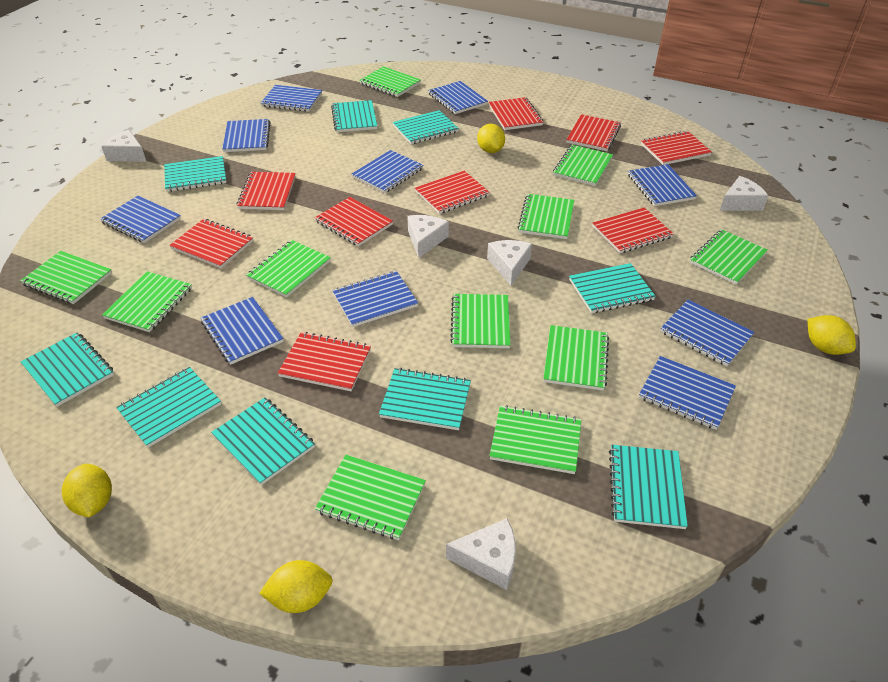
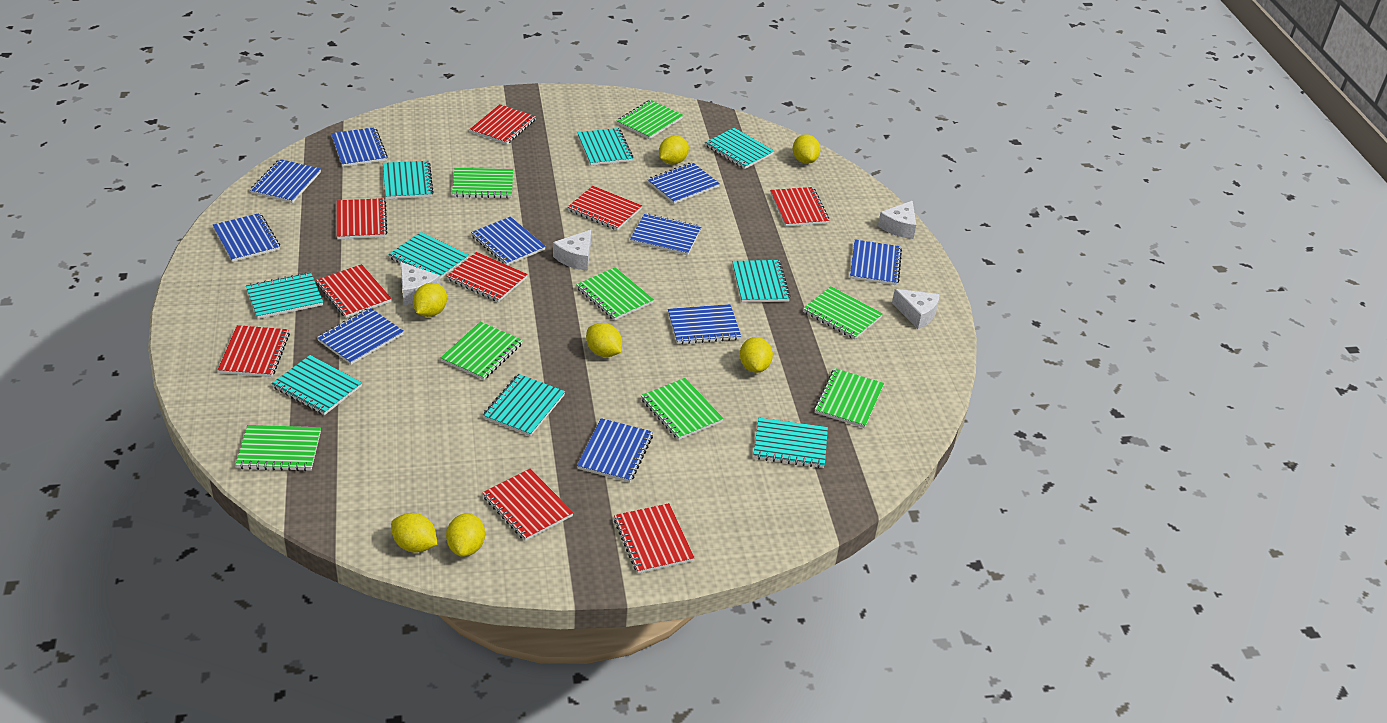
green notebook: [20,251,112,304] [102,271,192,332] [246,240,331,297] [315,455,426,540] [359,66,421,97] [450,294,511,348] [490,405,581,474] [518,194,574,239] [543,325,609,391] [553,145,613,186] [690,229,768,285] = 11 -> [236,425,321,471] [440,322,523,380] [452,168,513,198] [576,267,654,321] [617,100,683,139] [641,378,724,440] [803,286,883,340] [814,368,884,428] = 8
white cheese: [101,130,146,162] [407,215,449,259] [446,518,516,590] [487,240,532,286] [720,176,768,211] = 5 -> [400,262,440,305] [553,230,591,271] [878,201,916,239] [892,289,940,329] = 4
yellow lemon: [62,464,112,517] [259,560,333,613] [477,124,505,153] [808,315,856,355] = 4 -> [391,513,437,553] [413,283,447,317] [446,513,485,557] [586,323,622,357] [659,136,689,164] [740,337,773,373] [793,134,821,164] = 7

